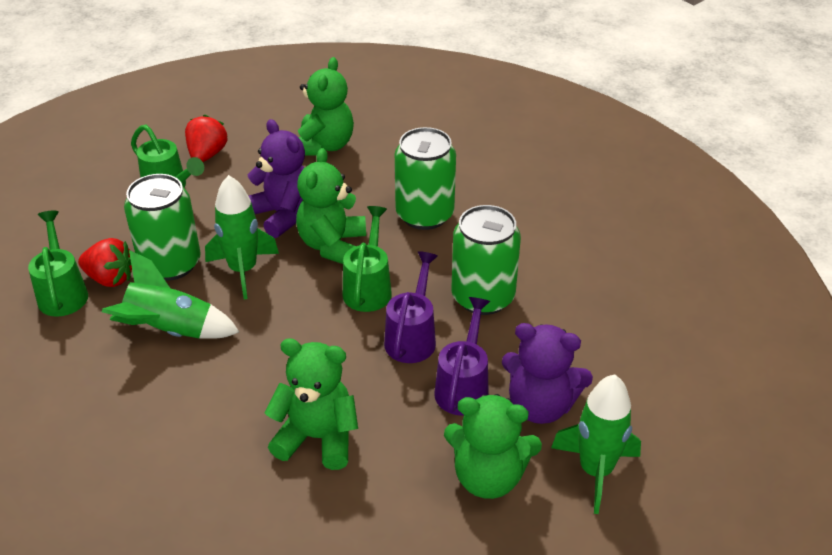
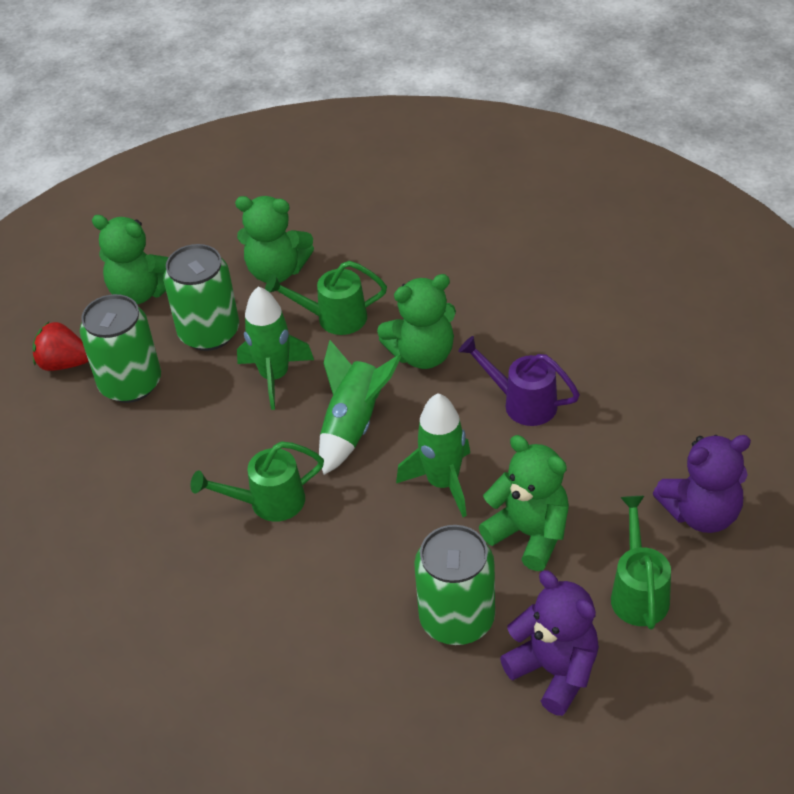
purple watering can: [384,251,438,363] [434,297,490,416] = 2 -> [459,336,580,426] = 1
red strawberry: [78,238,132,287] [185,114,228,162] = 2 -> [33,322,89,371] = 1

